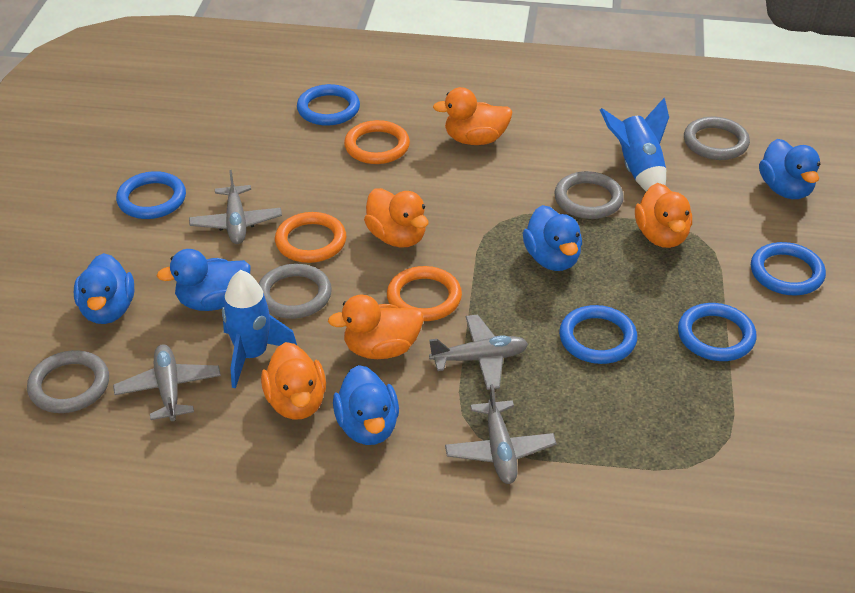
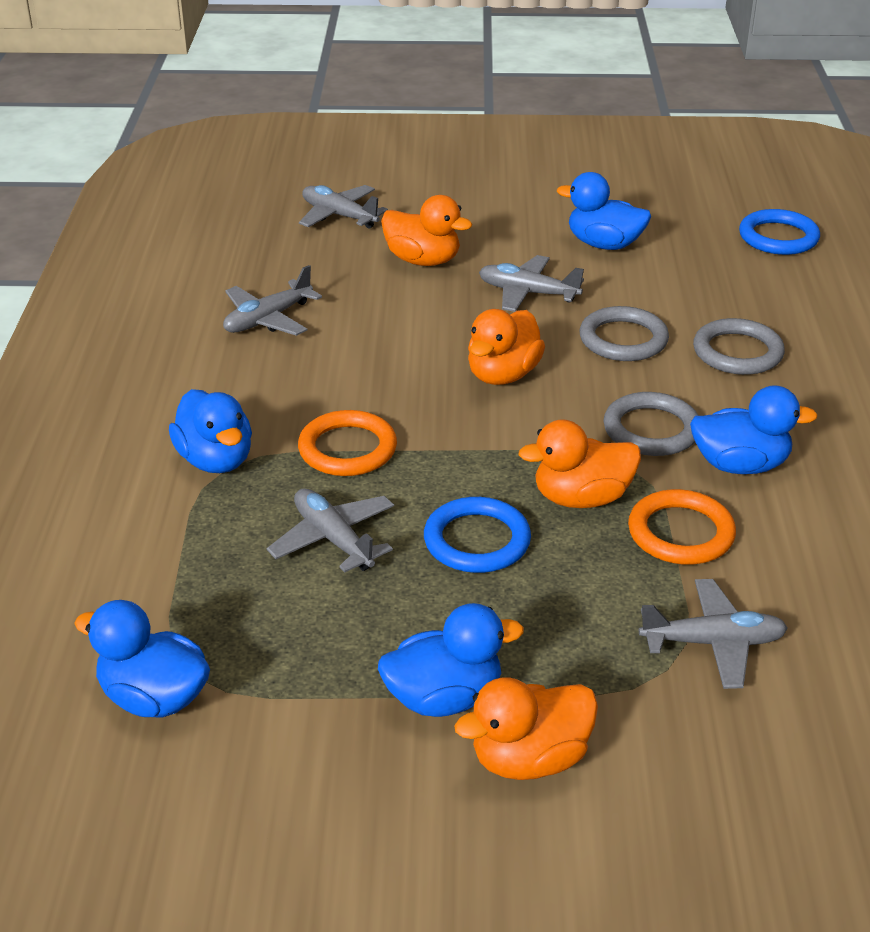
blue ring: [116,171,186,219] [297,84,360,126] [559,305,637,364] [678,303,756,361] [751,242,826,295] = 5 -> [424,497,531,573] [739,209,820,255] = 2
blue rocket: [222,270,297,388] [600,98,669,192] = 2 -> none = 0
grey plane: [113,344,221,421] [189,170,282,244] [429,314,528,390] [445,384,556,484] = 4 -> [223,265,322,336] [267,488,394,573] [299,185,388,229] [479,255,584,312] [639,579,788,689] = 5
grey ring: [27,350,109,413] [259,264,332,319] [554,171,624,219] [684,117,750,160] = 4 -> [580,306,669,361] [604,392,699,456] [693,318,785,375] = 3
orange duck: [261,342,326,420] [328,295,423,359] [364,188,429,248] [433,87,512,145] [635,183,692,248] = 5 -> [381,195,472,266] [454,678,598,780] [468,309,545,385] [518,419,641,508] = 4
orange ring: [275,212,346,263] [344,120,410,164] [387,266,462,321] = 3 -> [298,410,397,476] [628,489,736,565] = 2

